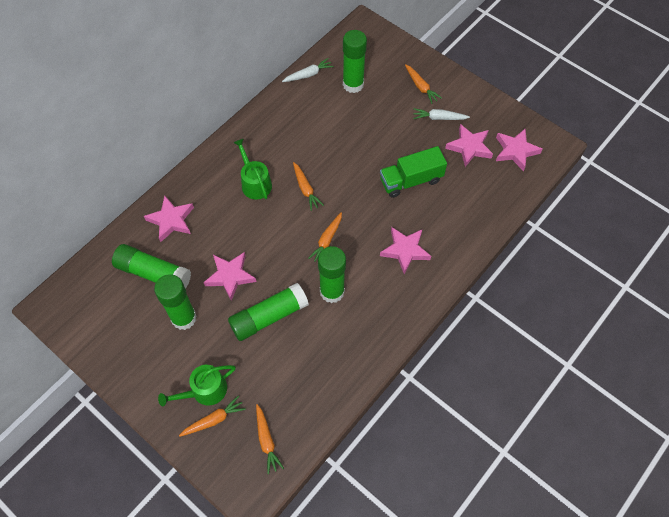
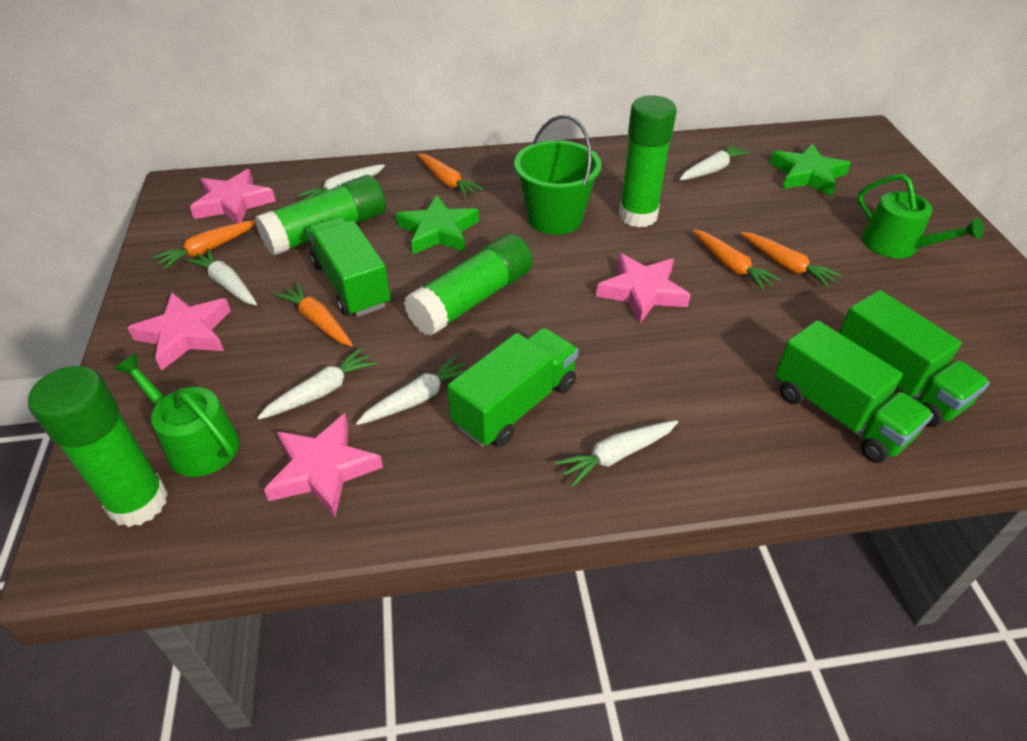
green bucket: none = 0 -> [514,115,601,235] = 1
green glue stick: [112,244,191,289] [154,274,197,330] [228,283,309,341] [318,246,346,303] [343,30,367,93] = 5 -> [28,366,168,527] [255,175,386,256] [404,234,533,336] [619,95,677,228] = 4
green star: none = 0 -> [396,195,479,254] [769,143,851,197] = 2
green truck: [380,146,447,198] = 1 -> [307,217,391,317] [447,328,578,447] [775,320,933,463] [839,290,990,427] = 4
pink star: [144,195,194,242] [203,252,256,301] [380,227,431,274] [445,124,493,167] [496,129,543,172] = 5 -> [127,293,231,371] [190,169,276,223] [264,413,383,517] [596,253,691,324] = 4
white carrot: [282,58,334,82] [413,108,470,120] = 2 -> [186,249,257,305] [257,347,377,420] [297,164,385,200] [356,355,465,425] [555,420,678,487] [679,143,750,180] = 6

